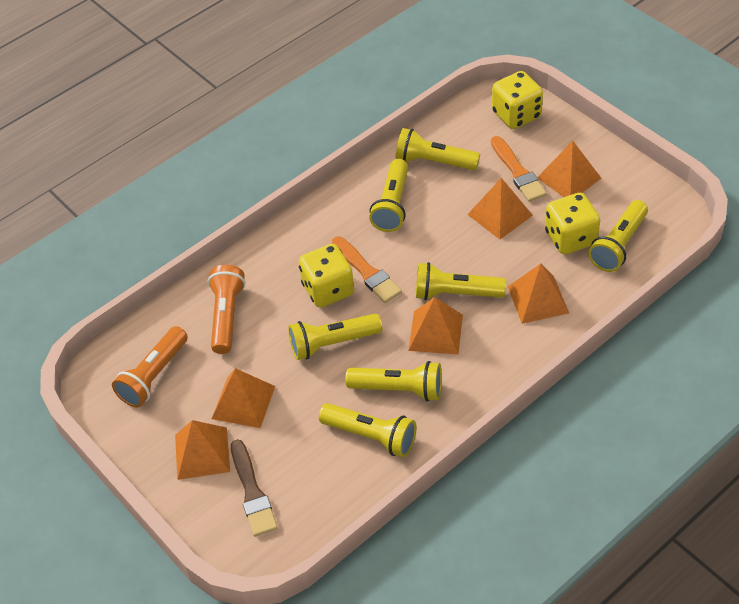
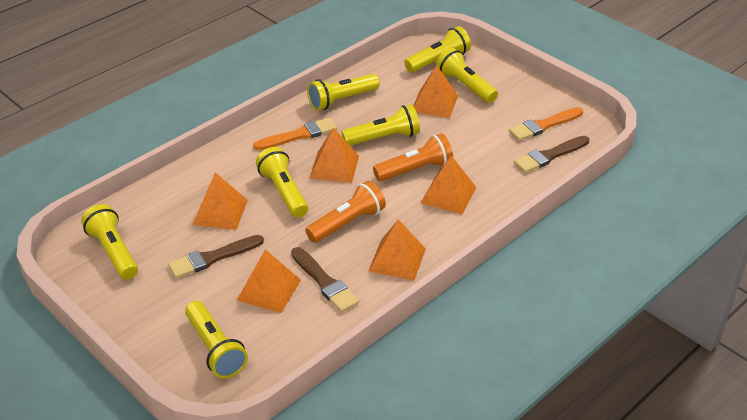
brown brush: [231,439,278,537] = 1 -> [168,235,264,278] [291,247,359,312] [514,136,589,173] = 3
yellow dice: [299,244,354,308] [492,71,543,129] [545,193,600,254] = 3 -> none = 0

